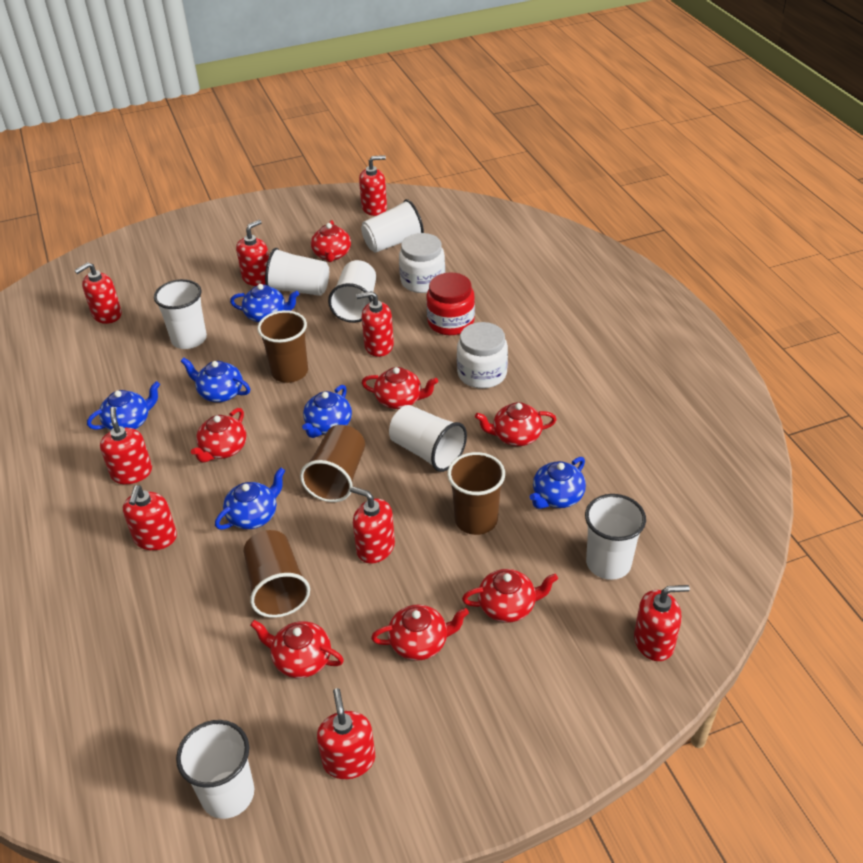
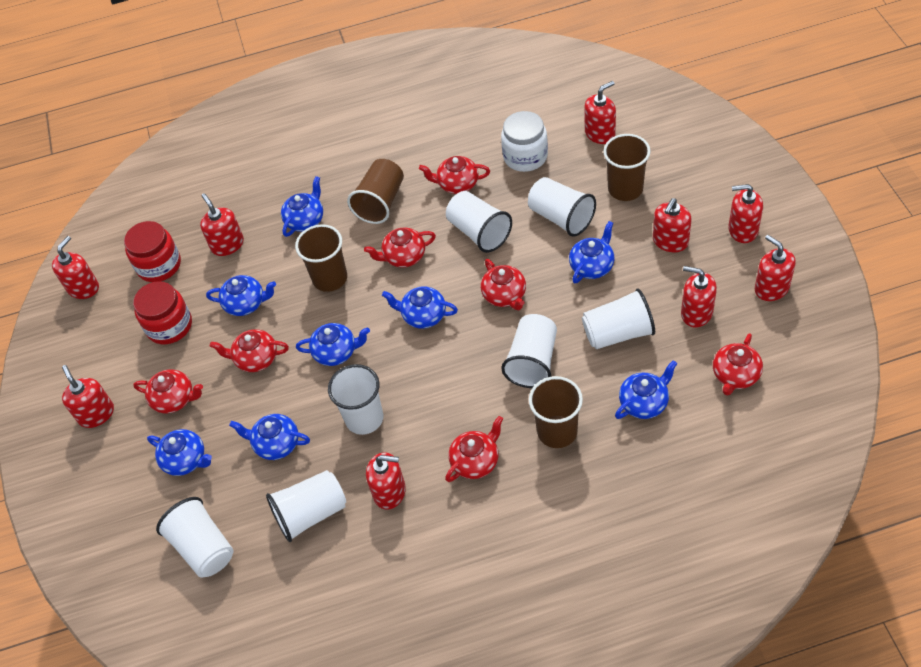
blue teapot: [87,381,160,431] [181,358,250,402] [215,467,285,530] [230,284,299,322] [302,385,352,438] [530,457,586,509] = 6 -> [147,429,212,476] [206,275,276,316] [229,414,310,460] [281,176,323,237] [296,323,370,366] [382,286,458,329] [569,221,615,283] [615,360,677,419] = 8
red jar: [427,273,475,335] = 1 -> [124,221,181,282] [133,281,192,344] = 2
white jar: [399,233,445,293] [457,322,508,389] = 2 -> [501,111,548,172] = 1

